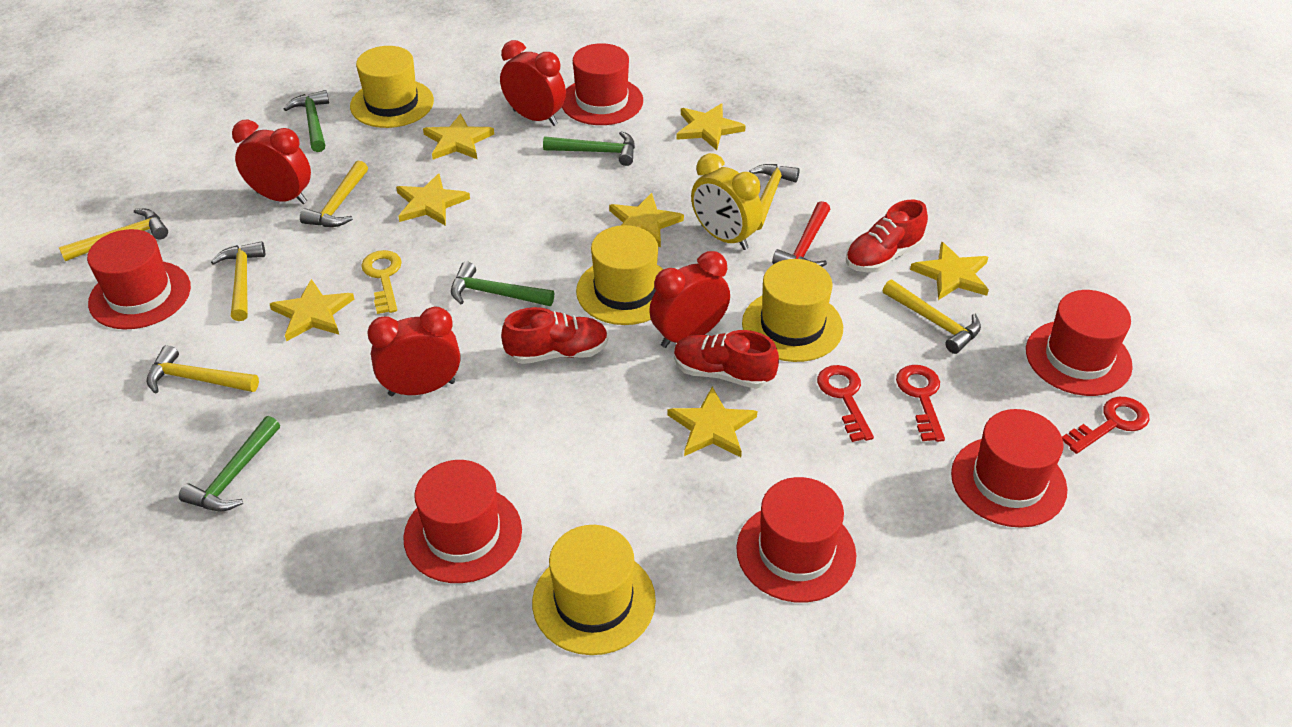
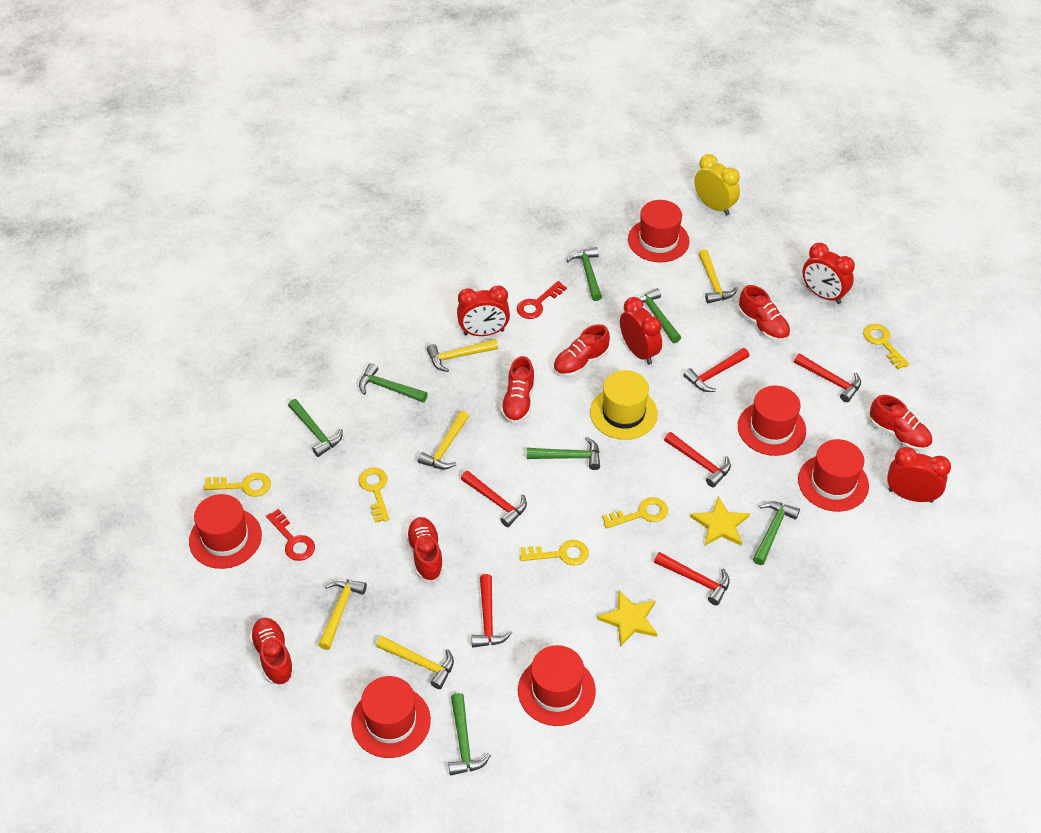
green hammer: [179,416,280,512] [284,90,329,152] [451,261,554,306] [543,131,635,166] = 4 -> [288,399,343,457] [359,363,428,403] [448,693,491,776] [527,437,600,470] [566,247,602,301] [637,288,681,343] [753,501,800,565] = 7
red hammer: [772,201,830,267] = 1 -> [461,471,527,527] [472,574,512,647] [654,552,730,605] [664,432,731,487] [683,348,749,392] [794,353,861,402] = 6
red key: [817,365,874,442] [896,365,945,442] [1062,397,1150,454] = 3 -> [266,509,315,561] [517,281,567,319] = 2
red shoe: [501,307,608,364] [674,330,779,389] [846,200,928,273] = 3 -> [249,618,295,684] [406,517,444,581] [501,356,535,424] [553,324,610,377] [739,285,791,342] [870,395,932,451] = 6
yellow hammer: [59,209,168,261] [146,345,259,394] [211,241,265,321] [300,161,368,227] [749,164,800,230] [883,280,981,354] = 6 -> [318,579,367,650] [376,636,454,689] [418,411,469,469] [427,339,498,372] [698,249,738,303] = 5
yellow hat: [350,46,434,128] [532,525,656,655] [576,225,663,325] [742,259,843,362] = 4 -> [590,370,658,440] = 1
yellow key: [361,250,402,314] = 1 -> [204,473,271,497] [358,468,389,523] [520,540,589,566] [602,497,668,528] [863,324,910,369] = 5
yellow star: [270,279,355,342] [396,174,470,226] [423,114,494,160] [609,193,684,248] [668,387,758,457] [676,103,746,150] [910,241,989,300] = 7 -> [597,590,657,647] [690,496,750,546] = 2

